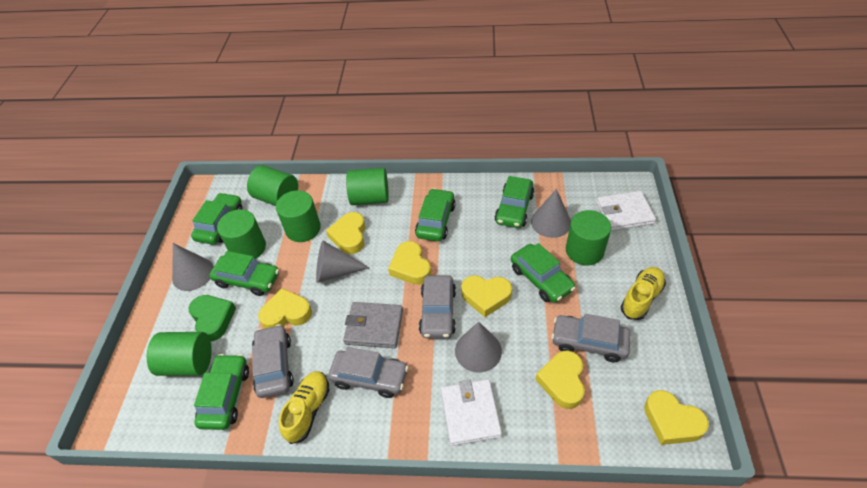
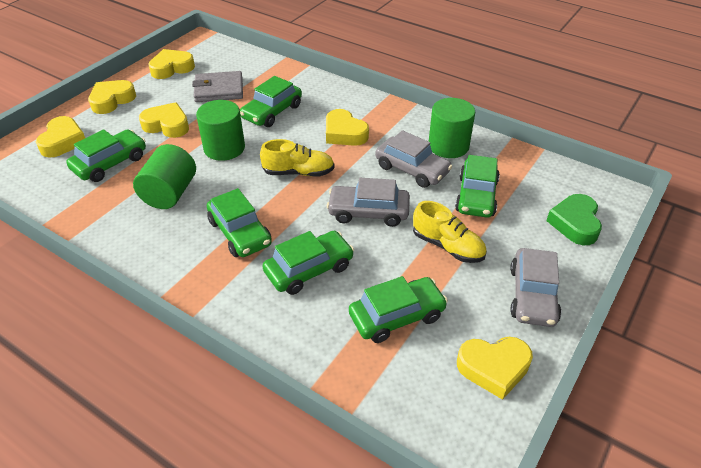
green cylinder: [147,332,212,376] [217,209,266,259] [247,165,298,206] [276,190,321,242] [346,168,389,205] [566,210,611,265] = 6 -> [133,144,196,209] [196,100,245,161] [429,98,475,158] = 3
grey car: [252,324,294,398] [328,347,408,398] [419,275,456,338] [551,314,631,363] = 4 -> [327,178,410,227] [375,130,452,188] [510,248,561,327] = 3
grey cone: [172,243,214,291] [316,241,370,283] [455,322,502,372] [531,189,571,238] = 4 -> none = 0
white wallet: [441,379,502,446] [597,191,656,231] = 2 -> none = 0

